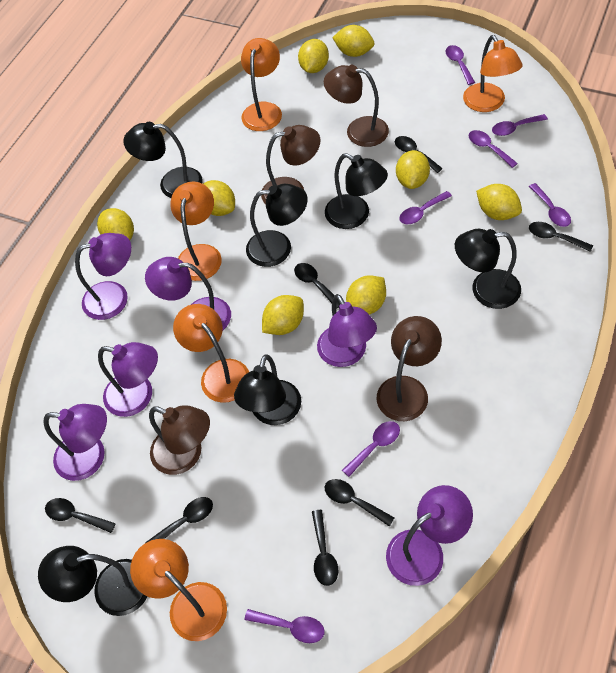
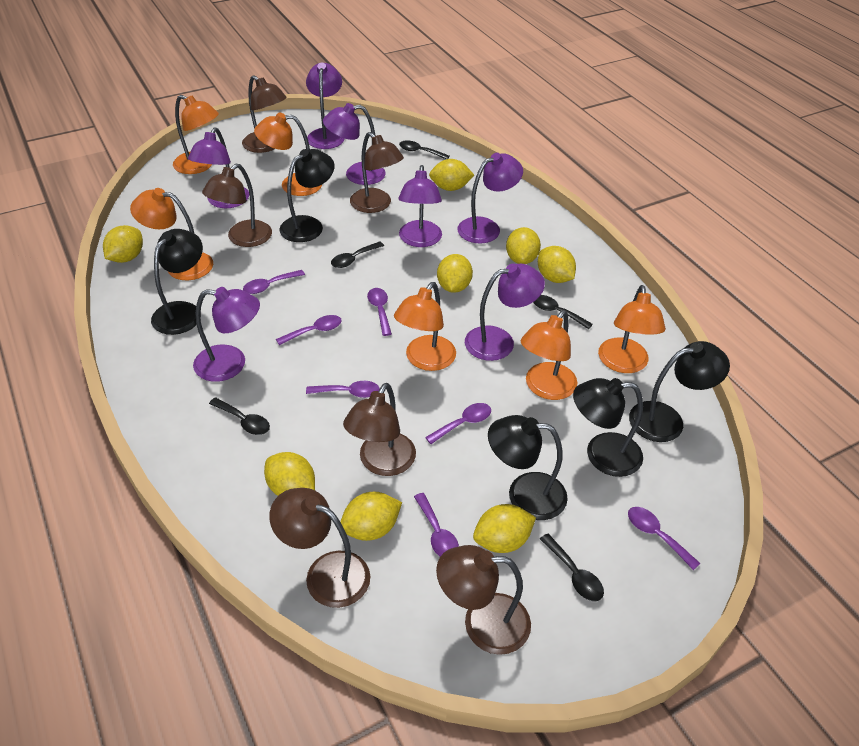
black lamp: [38,546,148,616] [123,122,203,198] [234,354,301,425] [246,184,308,267] [325,153,388,229] [455,229,521,309] = 6 -> [151,229,203,335] [279,149,334,242] [488,415,568,520] [573,378,643,477] [629,341,730,442] = 5
black spoon: [45,498,116,533] [145,497,213,543] [294,263,340,309] [312,510,338,586] [325,479,394,527] [395,136,443,173] [529,222,593,252] = 7 -> [209,397,270,435] [331,241,384,268] [399,140,450,159] [533,295,593,329] [540,534,604,601] = 5
brown lamp: [149,405,210,475] [261,125,320,204] [324,65,389,147] [376,316,442,421] = 4 -> [202,164,272,247] [242,75,287,153] [269,488,370,608] [343,383,416,476] [350,132,404,213] [436,545,531,655] = 6
orange lamp: [130,539,227,641] [170,182,222,281] [173,304,249,403] [241,38,282,131] [463,35,523,112] = 5 -> [130,188,213,281] [173,95,219,174] [254,112,322,196] [394,282,456,371] [521,310,577,400] [598,285,666,373] = 6
purple lamp: [44,404,107,481] [75,233,131,320] [98,342,158,417] [145,257,231,331] [317,294,377,367] [386,485,473,586] = 6 -> [188,128,249,208] [193,287,260,382] [306,63,344,149] [323,103,386,185] [399,165,442,247] [457,153,523,244] [465,263,545,361] = 7

